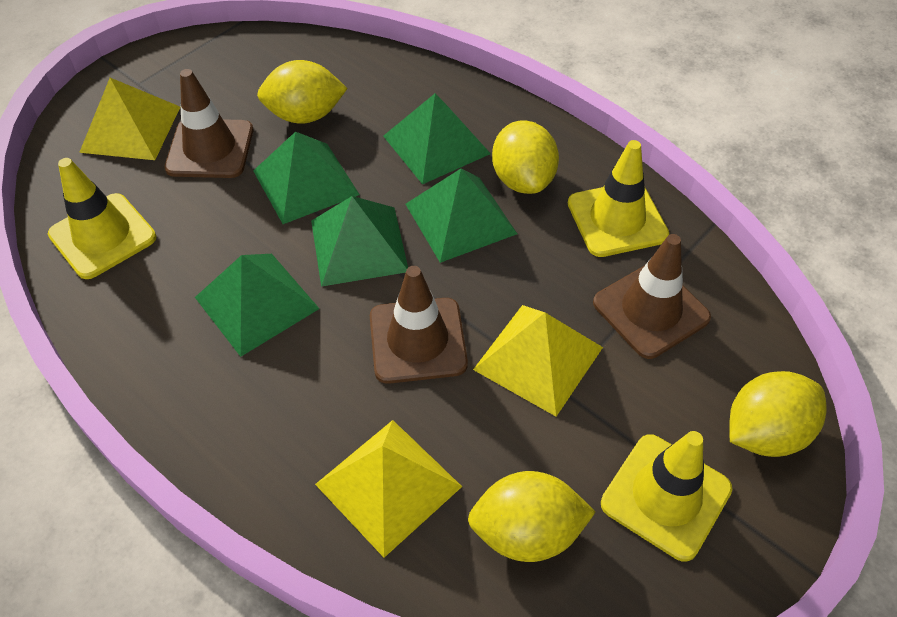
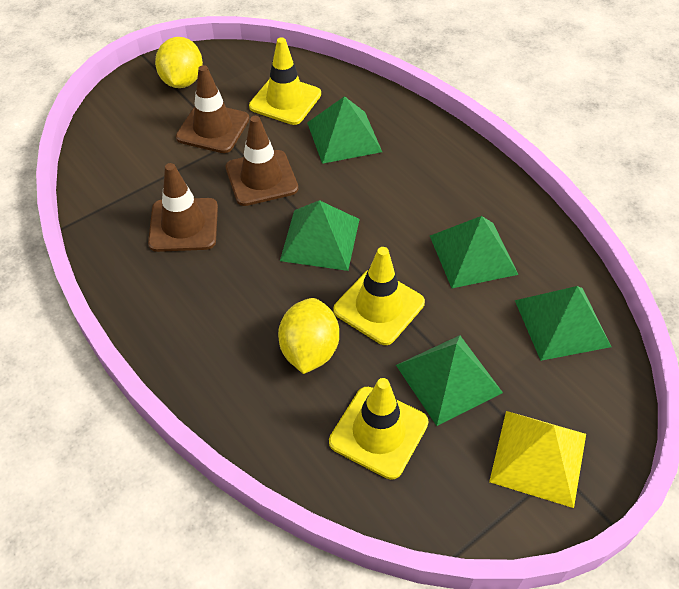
yellow lemon: [257,60,348,124] [468,471,596,562] [492,120,559,194] [729,371,827,457] = 4 -> [155,37,203,88] [278,298,339,374] = 2
yellow pyramid: [79,78,180,160] [315,420,462,558] [473,305,603,416] = 3 -> [489,411,586,508] = 1

